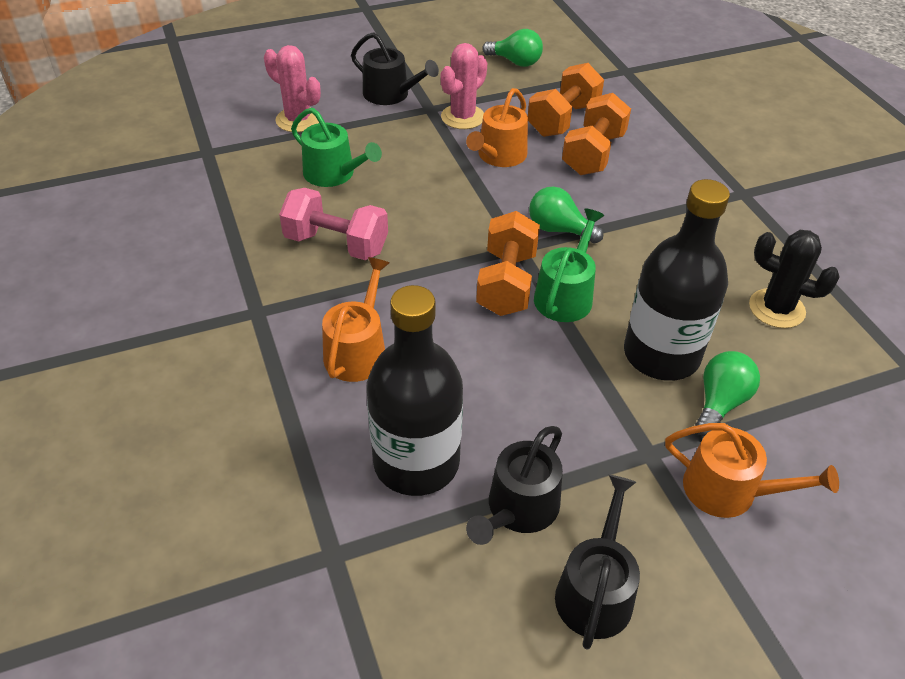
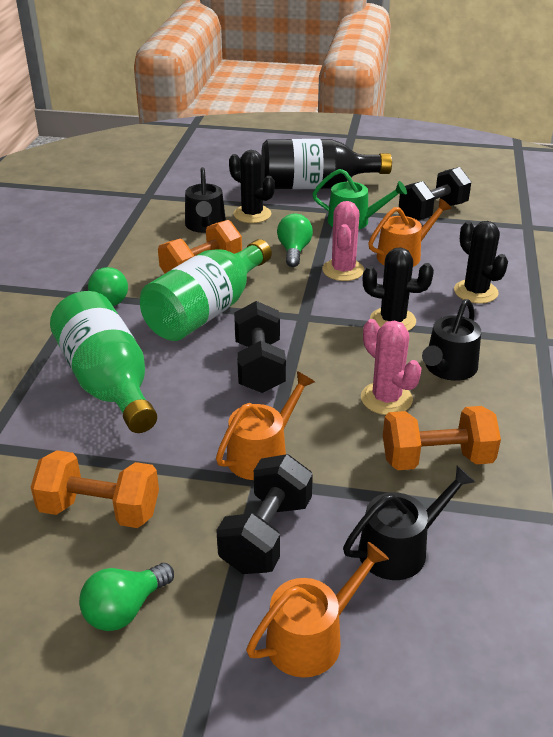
black bottle: [367,285,463,496] [624,179,730,381] = 2 -> [261,139,392,189] = 1
black cactus: [749,230,840,328] = 1 -> [229,150,275,223] [363,247,434,331] [454,221,508,304] = 3
black dumbbell: none = 0 -> [216,454,313,574] [234,301,286,393] [399,167,471,220] = 3
green bottle: none = 0 -> [50,291,157,433] [140,239,272,341] = 2
green watering can: [291,108,382,187] [534,209,605,322] = 2 -> [312,169,407,230] = 1
pink dumbbell: [279,188,388,260] = 1 -> none = 0

